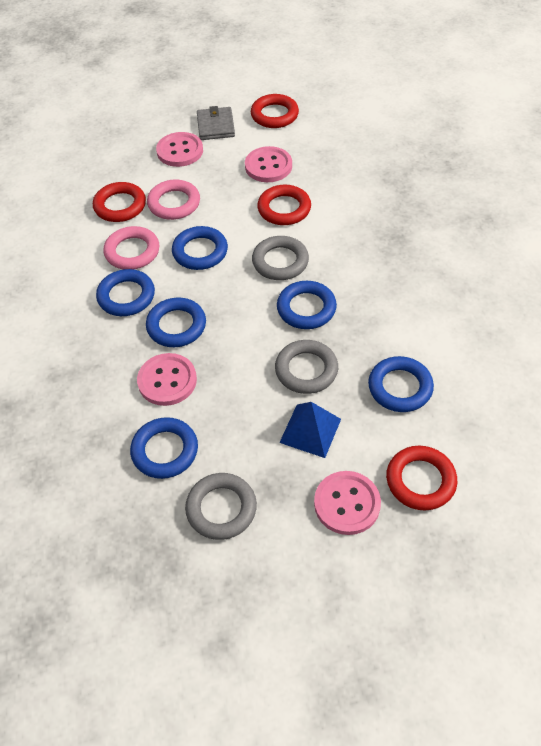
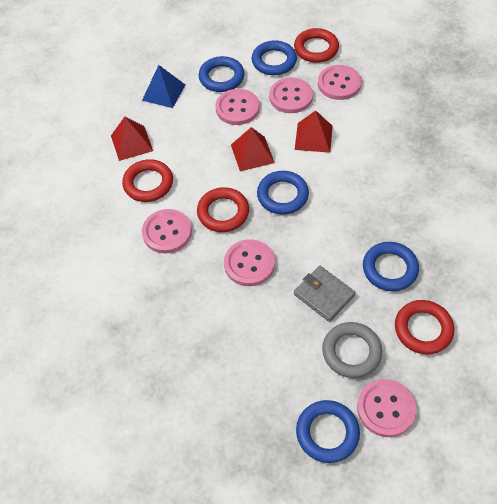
blue ring: [96,269,155,316] [130,417,198,479] [146,298,206,347] [172,226,228,270] [277,281,337,329] [368,356,434,412] = 6 -> [199,56,244,92] [252,40,297,75] [257,171,309,215] [296,400,360,463] [363,242,419,291] = 5
grey ring: [185,473,257,540] [252,236,309,280] [275,340,338,394] = 3 -> [322,322,382,378] = 1
pink button: [137,353,197,406] [156,132,203,167] [245,146,292,182] [314,471,381,535] = 4 -> [142,209,192,253] [215,89,260,125] [224,239,275,286] [269,77,313,113] [318,65,361,100] [357,379,416,437] = 6
pink ring: [104,226,159,270] [147,179,200,220] = 2 -> none = 0
red pyramid: none = 0 -> [111,117,153,161] [231,127,275,171] [295,110,333,153] = 3

